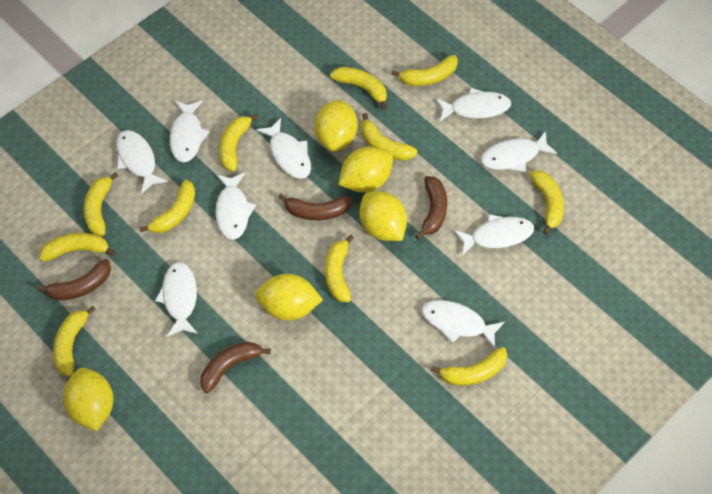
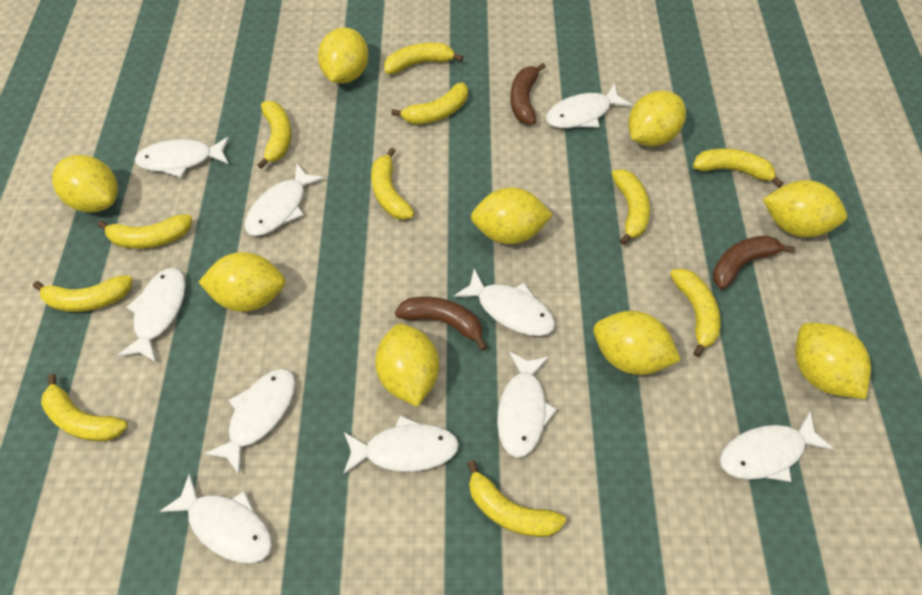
brown banana: [36,259,111,300] [200,342,271,393] [278,194,352,220] [415,176,447,239] = 4 -> [395,296,487,351] [510,63,546,124] [712,235,795,289] = 3
white fish: [116,130,168,194] [155,262,198,337] [170,101,209,163] [215,173,256,240] [256,118,311,179] [422,300,505,348] [436,88,511,121] [454,214,534,256] [481,131,557,172] = 9 -> [117,268,186,363] [135,137,229,178] [159,473,272,564] [204,369,295,475] [245,164,325,236] [343,415,459,474] [454,269,555,336] [497,351,557,458] [546,83,632,128] [720,411,834,482] = 10
yellow lemon: [63,368,113,431] [255,274,323,321] [315,99,358,152] [338,147,393,192] [360,191,407,241] = 5 -> [52,155,118,213] [198,252,285,312] [318,27,368,83] [375,324,439,407] [471,187,553,244] [593,311,681,375] [628,90,686,146] [763,180,847,237] [795,323,871,399] = 9

